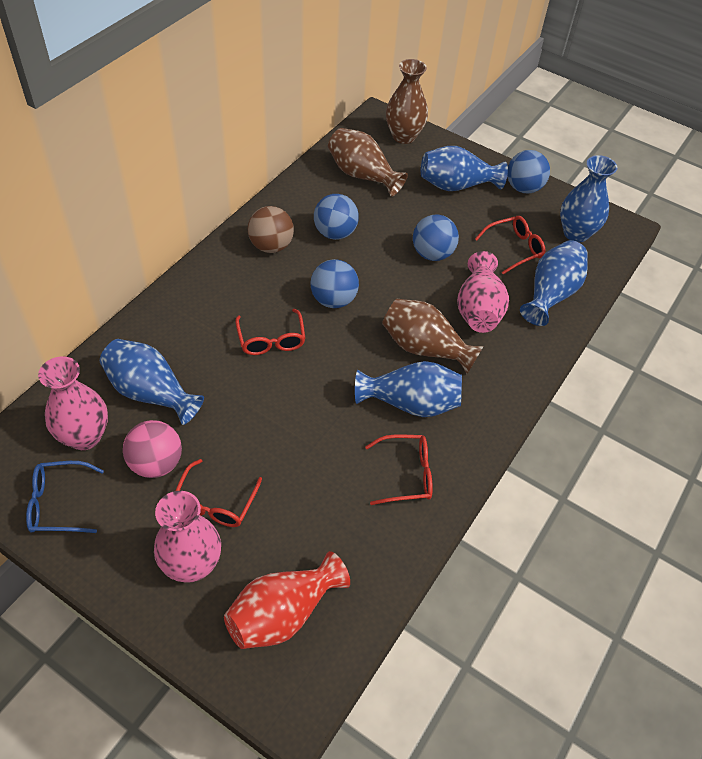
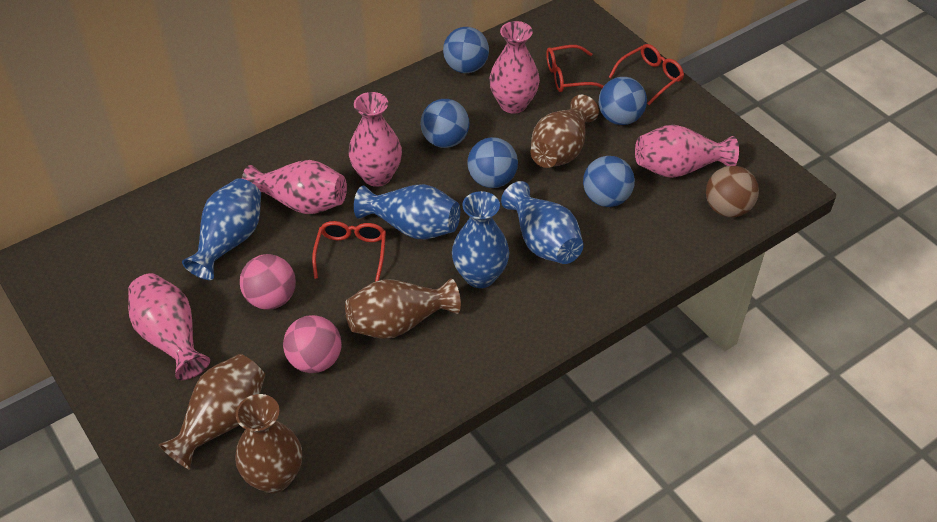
blue ball: [310,259,359,308] [314,194,359,240] [413,215,459,261] [507,150,550,193] = 4 -> [421,99,469,148] [443,27,489,73] [467,137,518,188] [583,156,635,207] [599,77,647,125] = 5
blue glasses: [26,461,104,533] = 1 -> none = 0
blue vase: [100,339,204,425] [355,361,462,417] [421,146,508,191] [520,240,588,326] [560,155,617,242] = 5 -> [182,178,261,280] [354,184,460,239] [452,191,510,288] [501,181,584,264] = 4
brown vase: [328,128,408,197] [382,299,484,374] [386,59,428,144] = 3 -> [159,354,265,470] [235,394,302,493] [345,278,461,339] [530,95,599,168] = 4
pink ball: [123,420,182,478] = 1 -> [240,254,296,310] [283,315,342,373] = 2
pink vase: [38,356,108,450] [154,491,221,583] [457,251,509,333] = 3 -> [128,273,210,380] [242,160,347,214] [349,92,402,187] [489,21,540,114] [635,125,739,178] = 5
red glasses: [175,459,262,527] [235,309,305,355] [365,435,433,505] [475,216,545,274] = 4 -> [312,221,386,282] [546,45,604,92] [609,44,684,105] = 3
red vase: [224,551,350,649] = 1 -> none = 0

